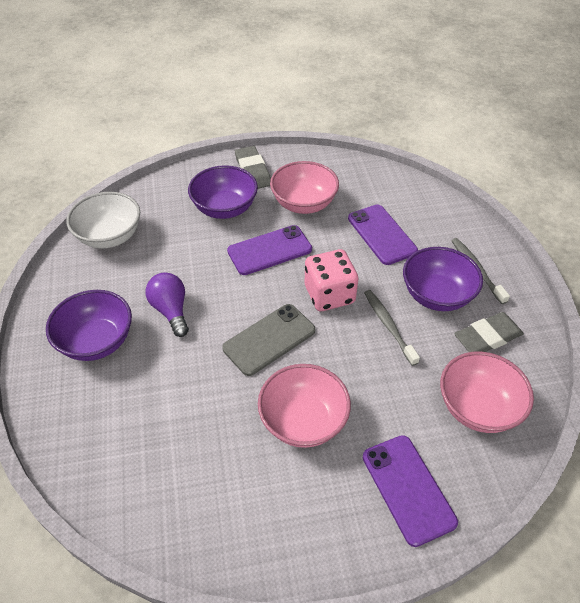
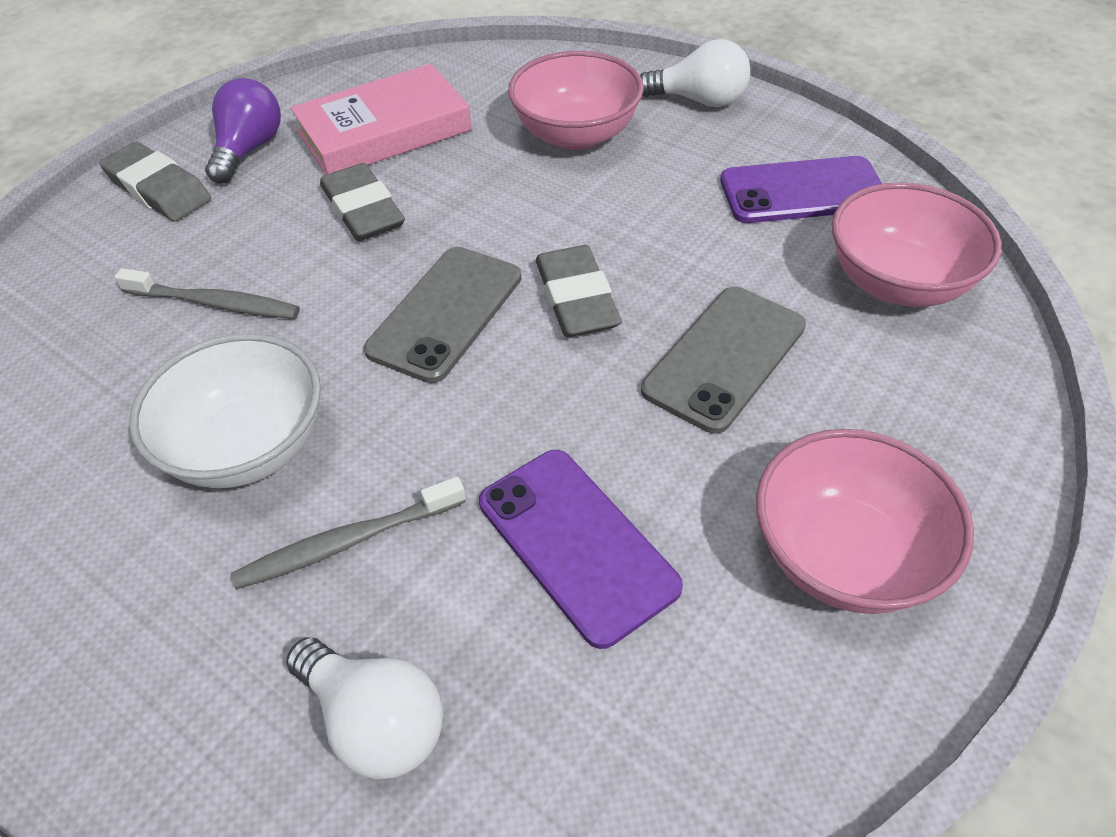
grey eraser: [235,146,271,189] [454,312,524,352] = 2 -> [99,142,211,221] [320,163,405,241] [535,245,622,337] = 3
grey phone: [222,304,315,376] = 1 -> [364,247,522,383] [641,287,806,434] = 2
pink book: none = 0 -> [290,64,472,175] = 1
pink dice: [305,249,358,311] = 1 -> none = 0
purple bowl: [46,290,132,361] [188,165,258,219] [403,247,483,311] = 3 -> none = 0
purple phone: [227,225,312,275] [348,204,418,265] [363,435,458,547] = 3 -> [479,450,683,649] [720,156,882,223] = 2
white light bulb: none = 0 -> [286,637,443,780] [640,39,750,107] = 2

